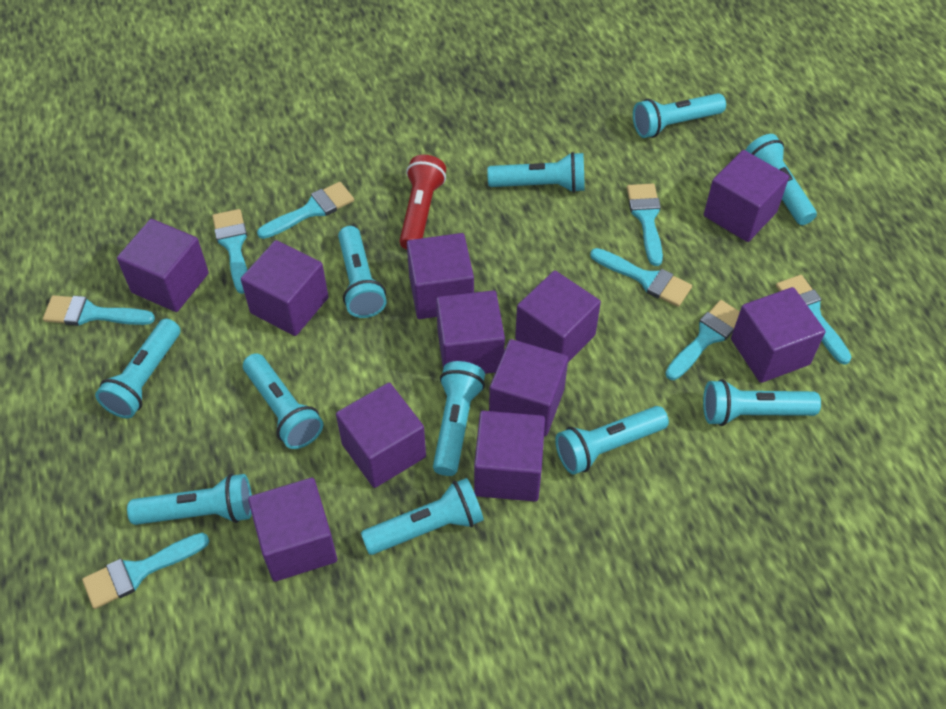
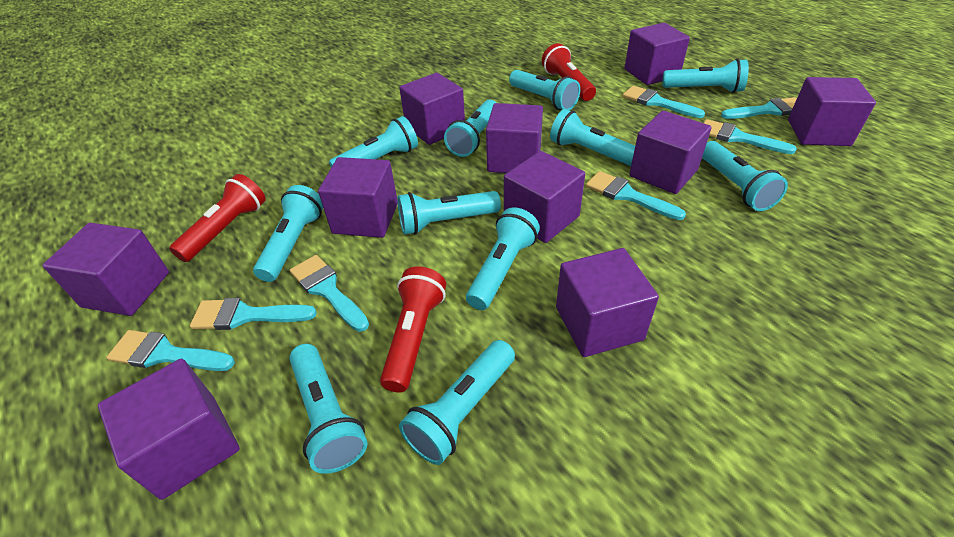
purple cube: [117,219,209,312] [241,240,328,336] [248,478,337,582] [336,383,426,488] [407,233,474,319] [436,291,505,374] [474,411,545,502] [489,339,568,436] [515,270,601,362] [704,150,789,242] [731,287,825,383] = 11 -> [43,223,169,316] [98,359,240,500] [318,157,398,238] [399,73,465,145] [486,103,543,173] [504,151,585,243] [556,248,659,357] [624,23,690,85] [629,111,712,194] [788,77,876,146] = 10
red flashlight: [399,155,446,250] = 1 -> [169,174,265,262] [380,266,446,392] [542,43,596,101] = 3
turquoise brush: [43,295,155,326] [82,533,209,609] [212,209,247,294] [257,182,354,239] [590,248,692,307] [627,184,663,266] [665,300,740,380] [776,275,852,365] = 8 -> [106,330,235,371] [190,298,317,330] [290,255,369,332] [586,171,686,220] [622,86,705,118] [704,119,797,154] [721,97,797,119] = 7

